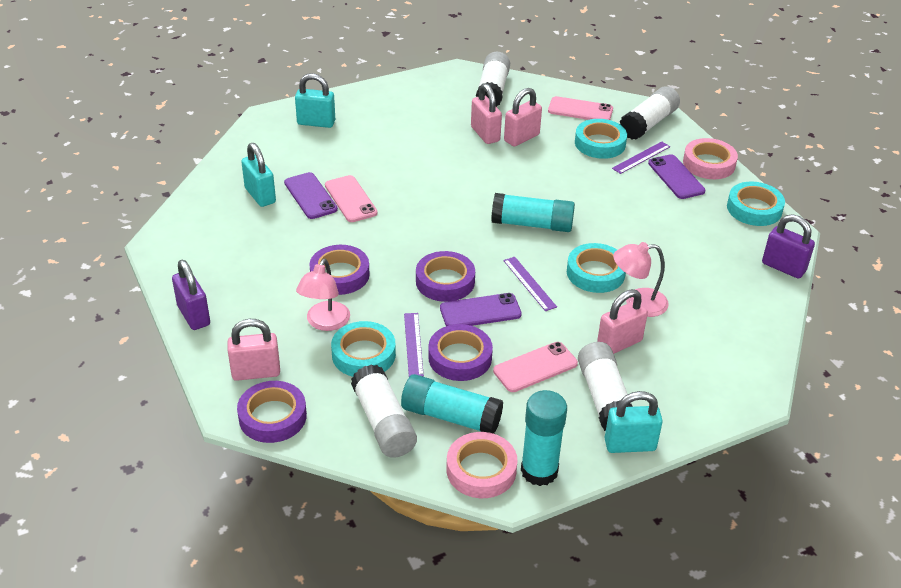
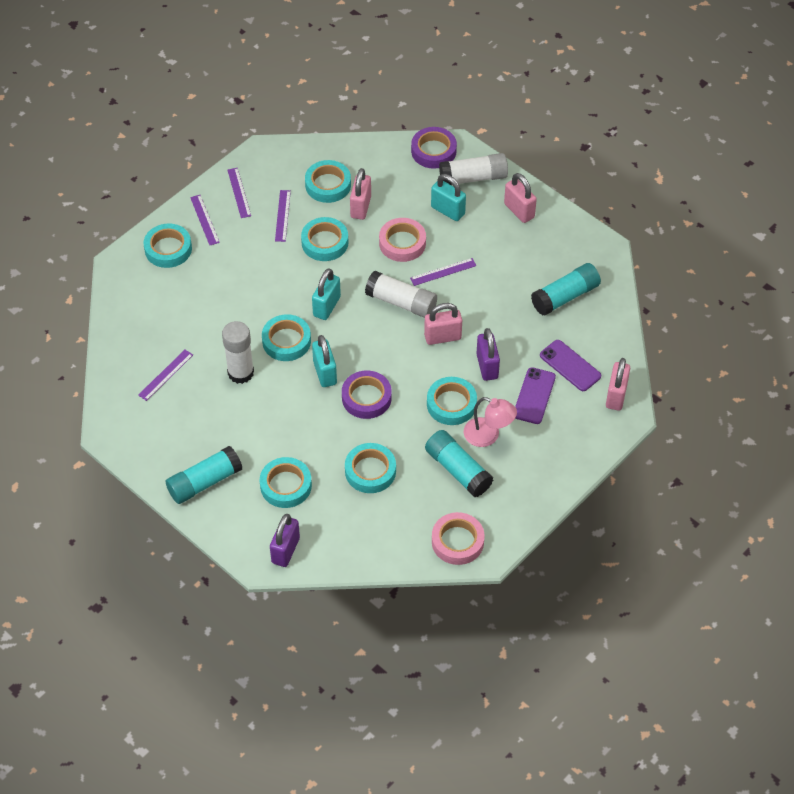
pink lamp: [296,258,350,331] [613,242,669,317] = 2 -> [464,397,517,447] = 1
pink phone: [325,175,378,222] [493,342,578,392] [548,96,613,120] = 3 -> none = 0
purple phone: [284,172,338,219] [440,293,522,326] [648,154,706,199] = 3 -> [515,367,556,424] [540,340,601,391] = 2
purple ruler: [404,313,424,377] [503,257,557,311] [612,141,670,174] = 3 -> [138,350,193,401] [190,195,220,245] [228,168,251,218] [275,190,291,242] [410,258,477,286] = 5
purple tape: [237,381,307,443] [309,245,370,295] [416,251,475,302] [428,324,493,381] = 4 -> [342,370,392,419] [411,127,457,169] = 2
turquoise tape: [331,321,396,377] [567,243,626,293] [575,119,627,159] [727,182,785,226] = 4 -> [144,223,192,268] [260,457,312,508] [262,314,311,361] [301,217,348,261] [305,160,351,203] [345,443,396,493] [427,377,477,425] = 7
white glue stick: [351,364,417,458] [476,52,510,107] [578,342,633,431] [620,86,680,140] = 4 -> [222,321,254,384] [365,271,437,318] [439,153,508,185] = 3

